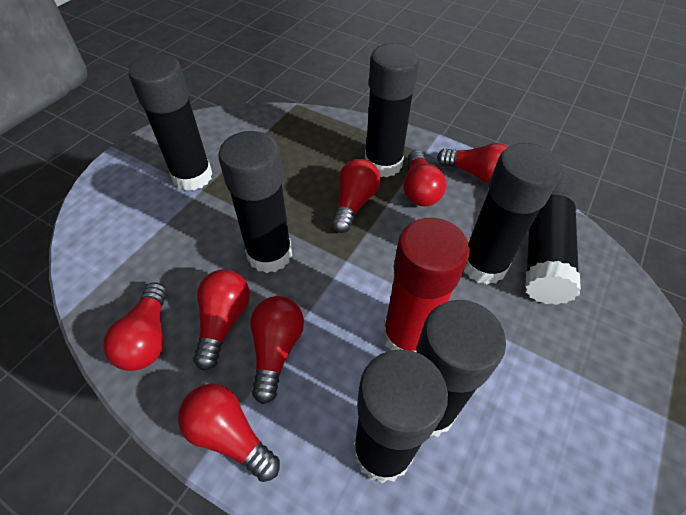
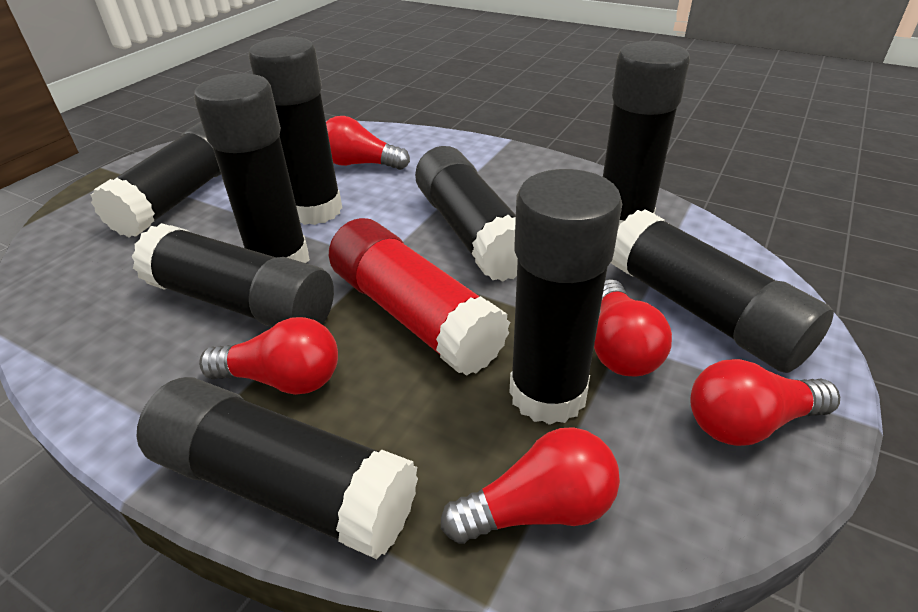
black glue stick: [128,54,213,191] [218,131,292,273] [353,349,448,483] [365,43,419,178] [417,300,506,437] [464,143,562,285] [526,172,581,305] = 7 -> [91,122,221,237] [131,223,334,327] [136,377,418,559] [194,73,310,263] [248,36,342,225] [415,146,518,282] [509,169,622,425] [603,41,690,228] [611,209,834,373] = 9
red light bulb: [103,282,167,371] [178,384,280,482] [193,270,250,371] [250,296,304,404] [332,159,380,233] [403,150,446,206] [437,143,508,184] = 7 -> [199,317,338,395] [326,116,410,170] [441,427,620,544] [594,279,672,377] [690,359,840,446] = 5

